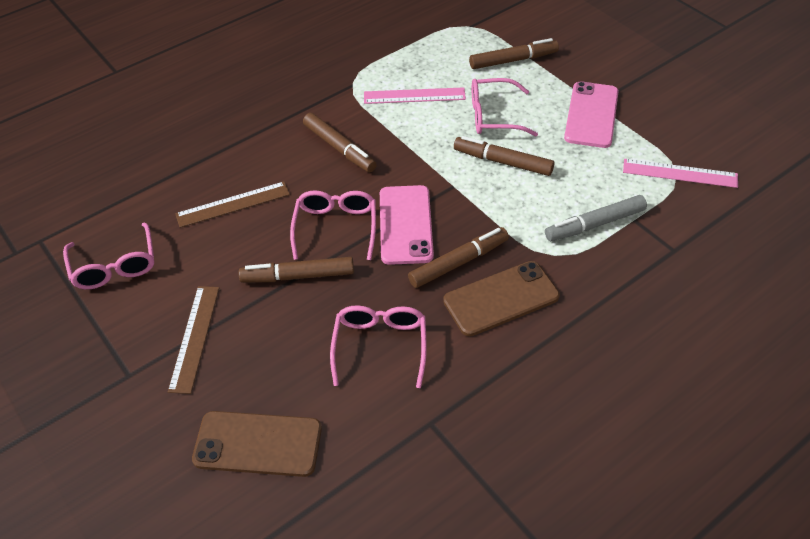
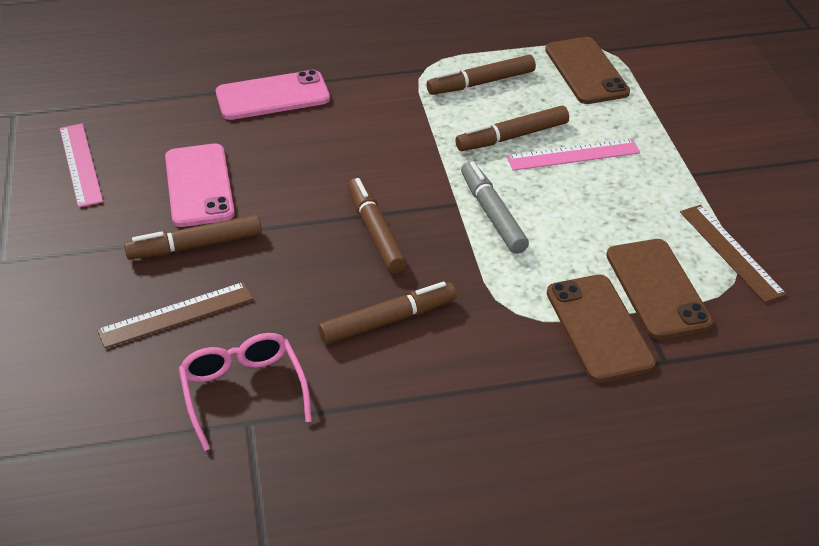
brown phone: [192,411,322,477] [443,261,560,336] = 2 -> [545,37,630,104] [547,275,656,382] [606,239,713,339] = 3
pink glasses: [63,223,154,289] [290,190,376,260] [330,305,427,388] [472,78,538,136] = 4 -> [179,333,312,451] = 1

